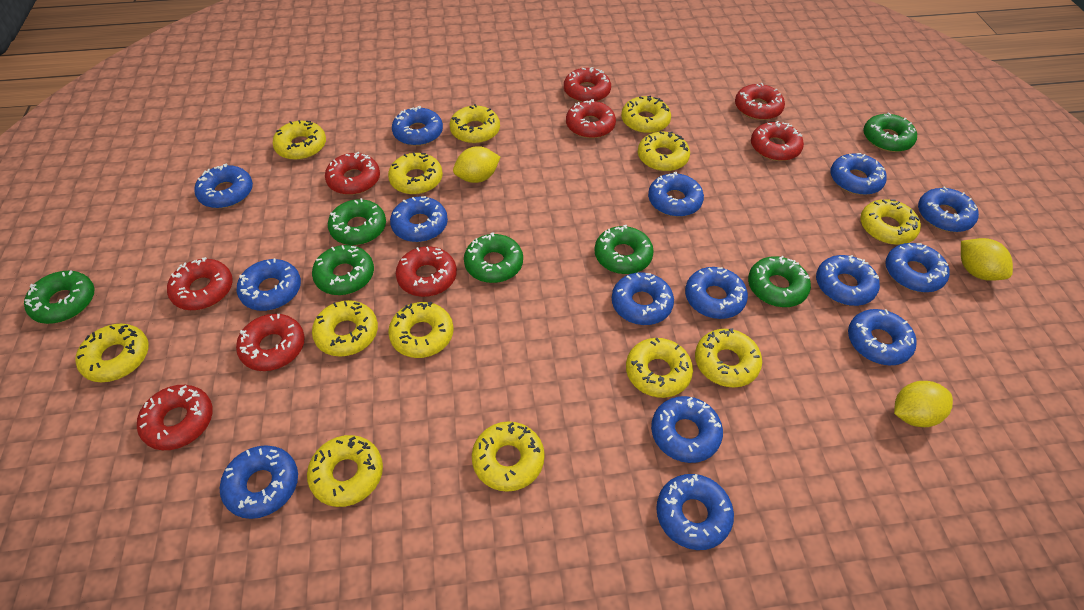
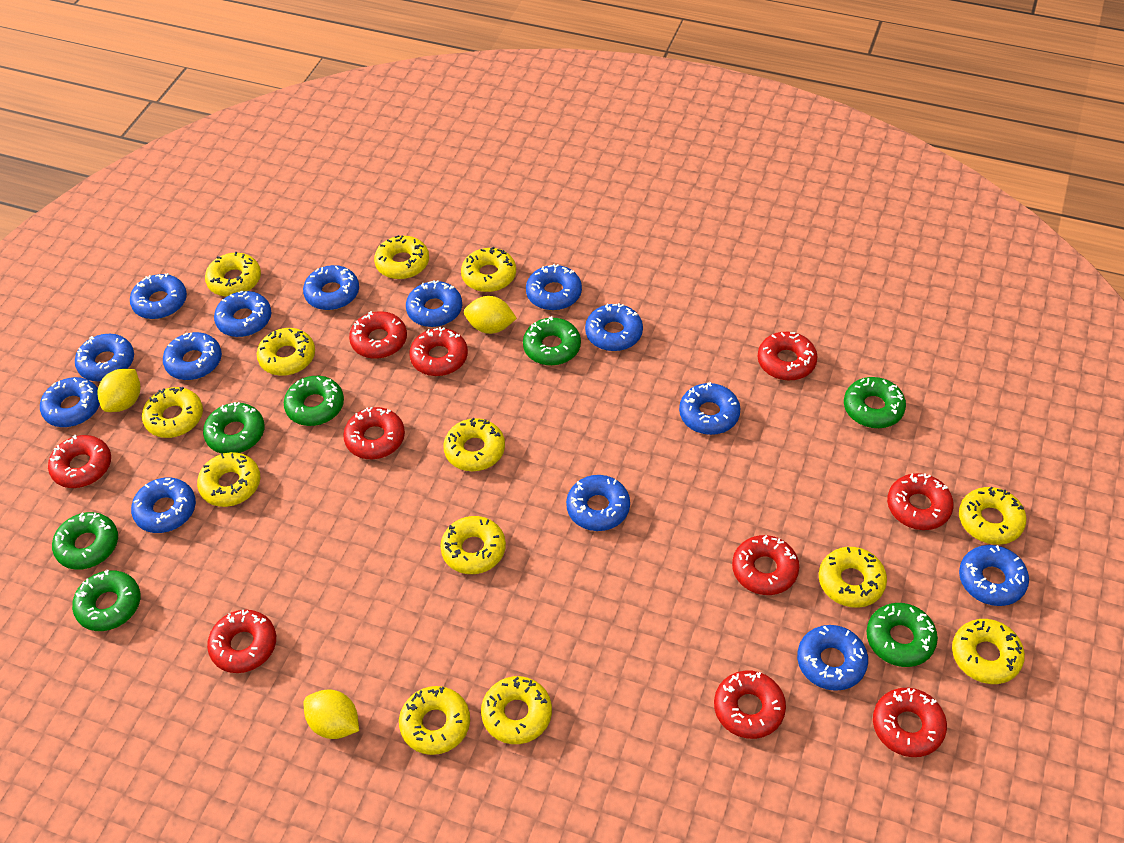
blue donut: [194,164,253,208] [220,445,298,519] [237,258,301,311] [390,196,448,242] [392,106,443,146] [612,272,674,325] [648,172,704,217] [651,396,723,463] [656,474,734,550] [685,267,748,319] [816,255,880,306] [830,153,887,195] [848,309,917,365] [885,243,950,292] [918,186,979,232] = 15 -> [40,377,100,427] [75,334,134,382] [130,273,187,319] [131,477,196,533] [163,332,222,380] [214,291,271,337] [303,265,359,310] [406,280,462,327] [526,264,582,310] [566,475,630,531] [585,303,643,351] [679,382,741,435] [797,625,868,691] [959,545,1029,606] = 14
red donut: [137,385,213,450] [167,257,233,310] [236,314,305,371] [325,152,380,195] [396,246,457,297] [564,67,611,102] [566,99,616,138] [735,83,785,120] [751,121,804,161] = 9 -> [48,435,111,488] [207,610,276,673] [343,407,405,459] [349,311,407,359] [409,327,468,376] [714,671,786,739] [732,535,799,595] [758,332,818,381] [873,688,947,757] [887,473,954,530] = 10

